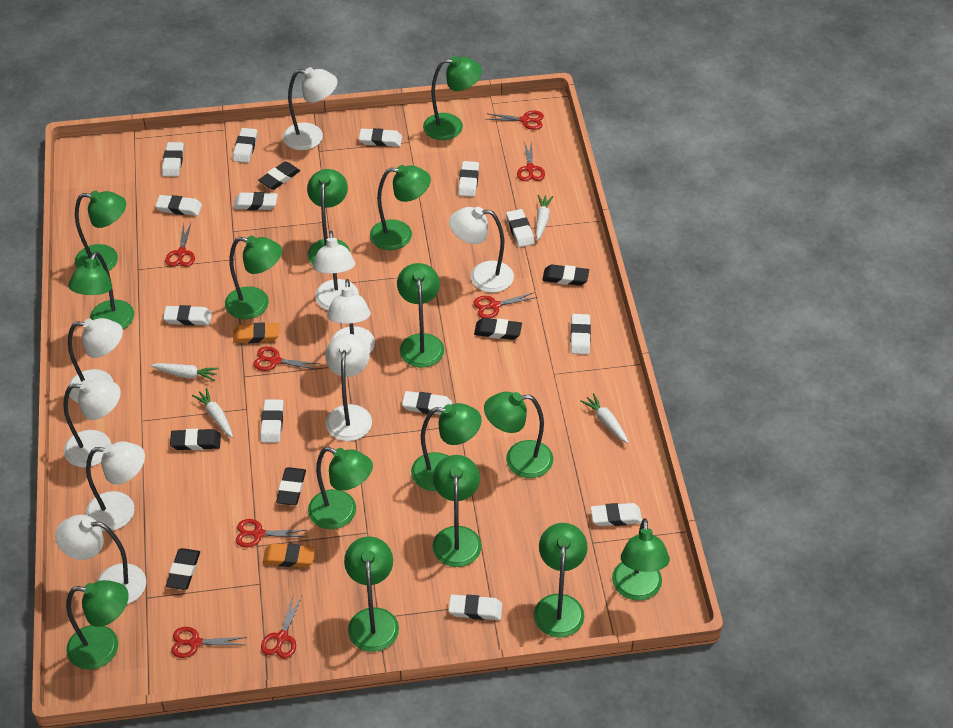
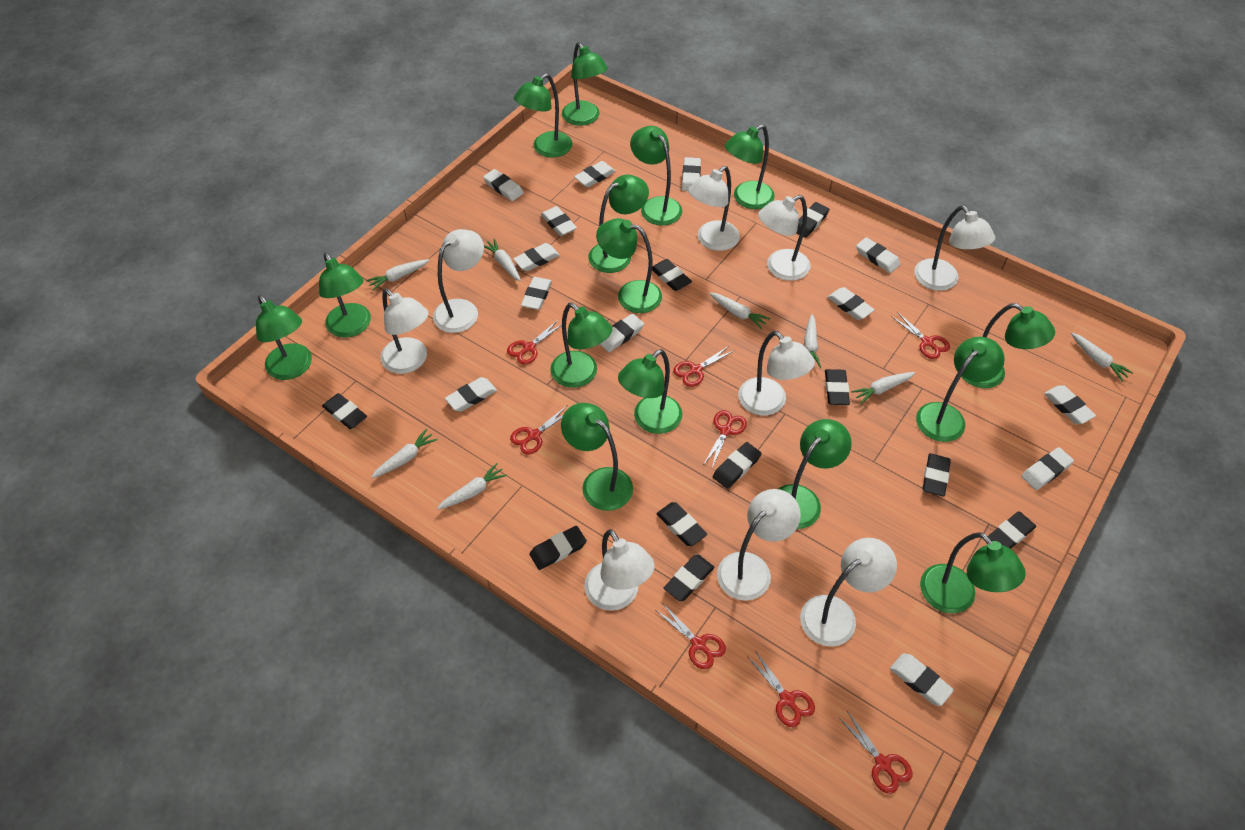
black eraser: [166,548,200,590] [170,429,221,450] [258,161,300,190] [276,467,306,505] [474,318,522,340] [542,264,589,286] = 6 -> [322,393,367,429] [530,526,587,570] [652,259,692,291] [656,502,707,546] [664,555,715,601] [713,442,762,489] [797,202,829,238] [825,369,850,405] [922,453,951,497] [988,512,1036,549] = 10
orange eraser: [233,322,279,343] [263,543,316,568] = 2 -> none = 0
white carrot: [151,363,219,381] [192,388,233,438] [536,195,553,241] [580,393,629,444] = 4 -> [366,259,430,291] [371,429,438,478] [437,463,507,510] [484,238,521,281] [709,293,770,329] [804,314,821,369] [851,372,915,404] [1071,333,1133,381] = 8

